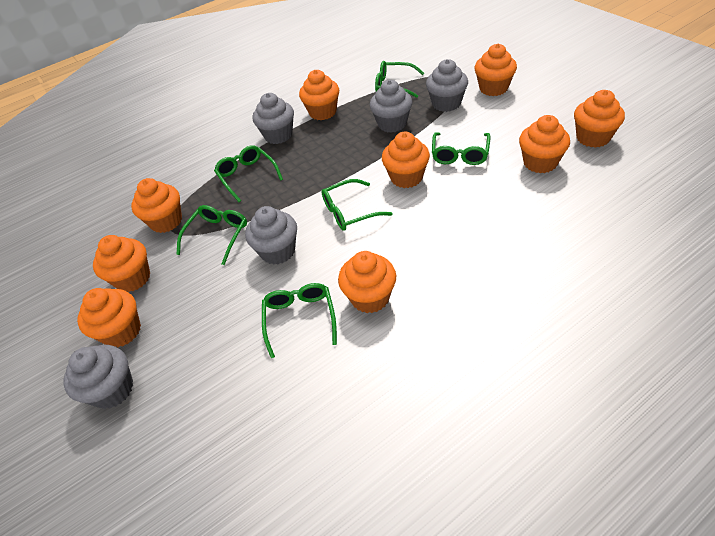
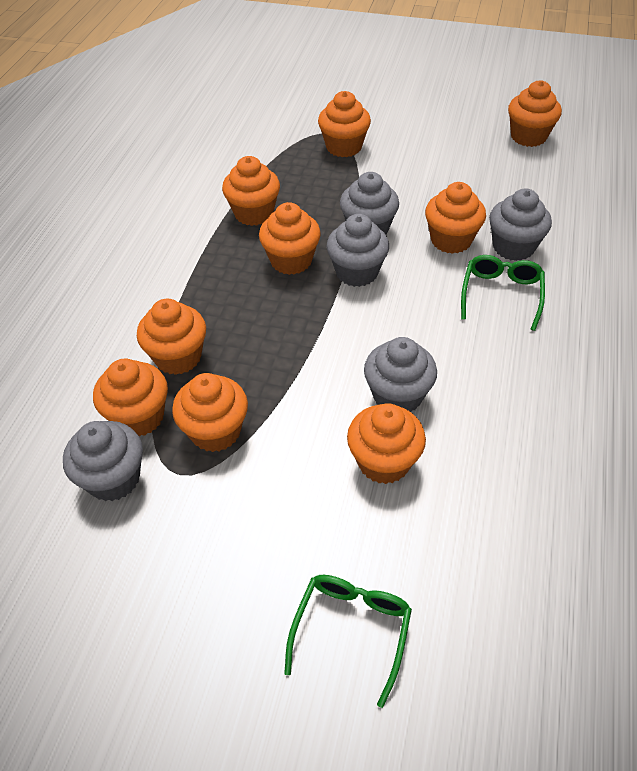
green glasses: [177,205,247,265] [214,145,283,202] [262,283,337,358] [322,179,393,231] [375,61,424,98] [432,132,491,165] = 6 -> [284,575,412,708] [461,255,545,331] = 2

